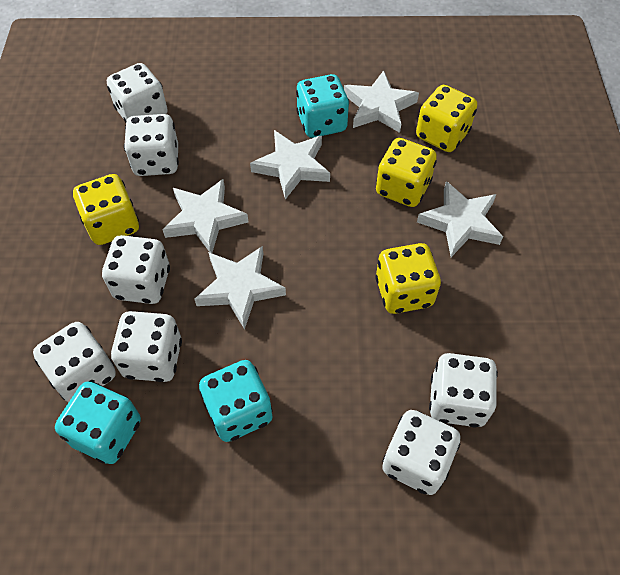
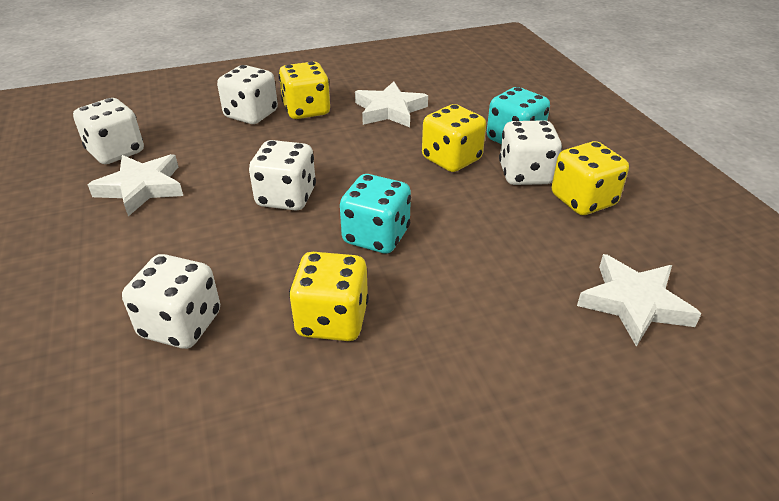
turquoise dice: [55,381,141,464] [199,360,272,442] [296,74,349,138] = 3 -> [340,174,411,254] [487,87,550,144] = 2
white dice: [33,322,116,403] [102,235,170,304] [107,63,168,123] [111,311,182,382] [124,114,179,176] [382,410,460,495] [429,353,498,427] = 7 -> [73,98,144,164] [122,254,220,349] [217,65,278,124] [249,140,316,211] [499,120,562,185] = 5
white star: [162,179,248,253] [195,246,286,330] [250,130,330,199] [344,71,419,133] [417,181,503,257] = 5 -> [88,154,183,216] [355,81,428,127] [577,254,701,347] = 3

